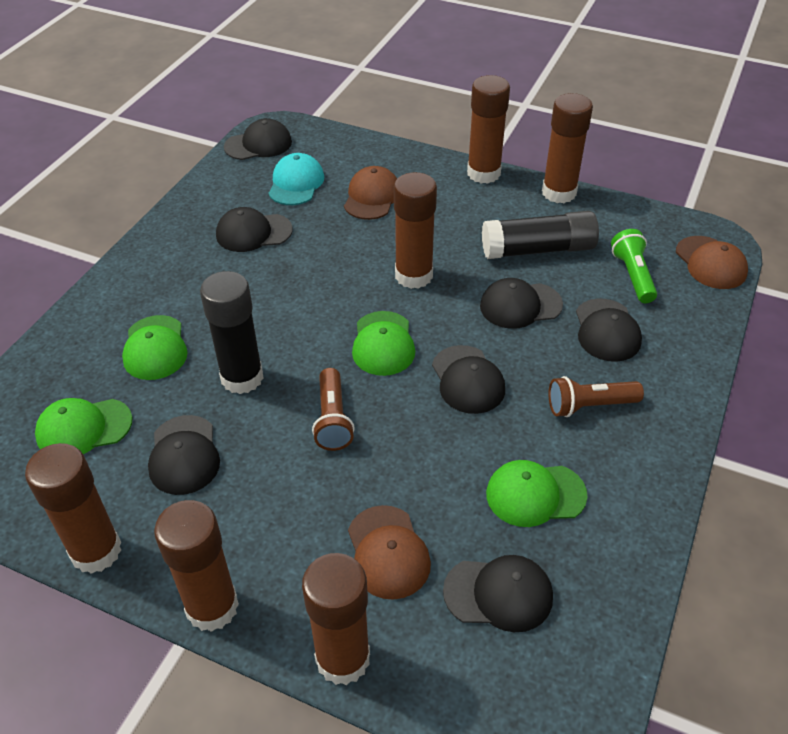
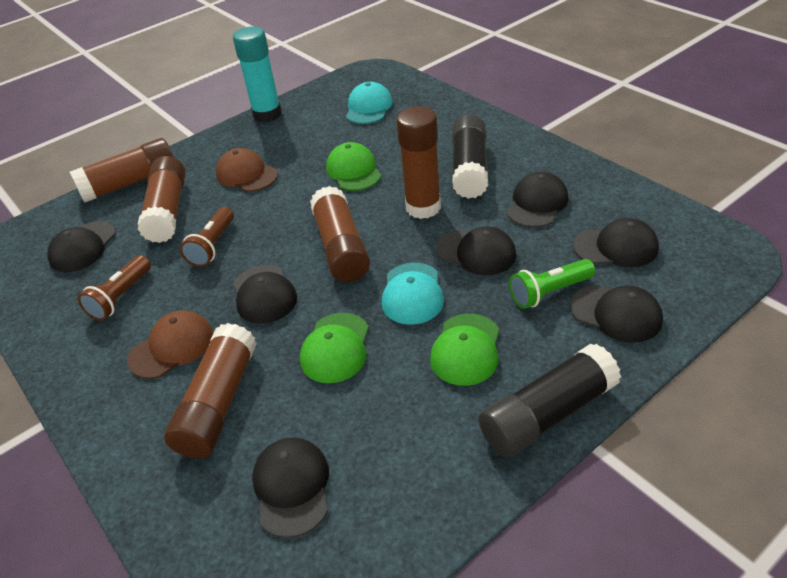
brown cap: [344,166,397,220] [348,505,431,600] [676,236,748,289] = 3 -> [127,310,213,379] [216,148,278,192] = 2
brown glue stick: [25,443,122,574] [154,500,239,632] [302,553,370,685] [394,172,437,289] [467,75,510,184] [542,93,593,203] = 6 -> [70,138,174,203] [138,156,185,243] [164,323,257,459] [310,186,370,282] [396,106,441,219] = 5
green cap: [35,398,133,454] [122,315,187,380] [352,311,415,376] [486,460,587,527] = 4 -> [300,313,369,383] [326,142,381,191] [430,313,499,386] = 3
turquoise cap: [268,153,324,205] = 1 -> [346,82,392,124] [382,263,444,325] = 2
turquoise glue stick: none = 0 -> [233,26,282,122] = 1

